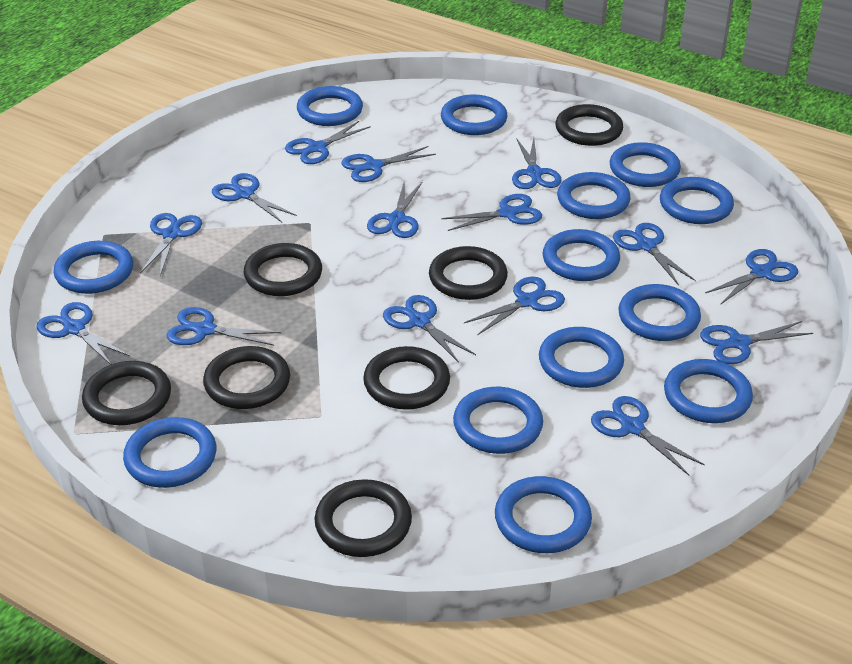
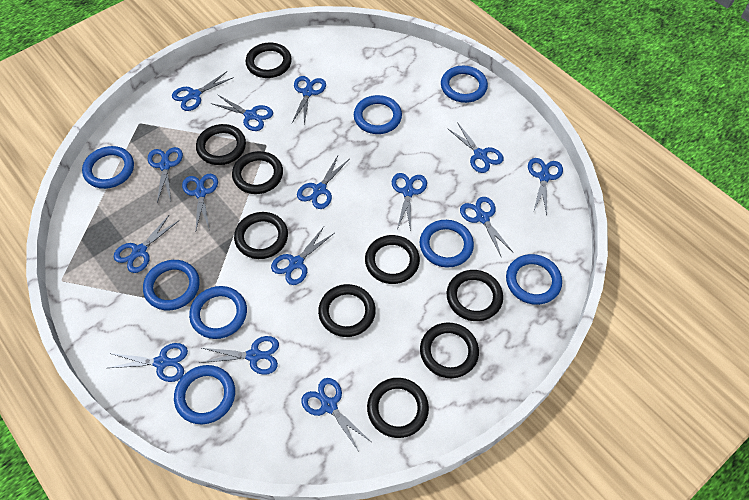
black ring: [82,361,171,425] [203,346,290,409] [244,243,322,296] [314,479,412,557] [363,346,450,410] [429,246,508,300] [555,104,623,146] = 7 -> [196,124,246,165] [232,151,283,194] [234,212,288,259] [246,43,292,78] [318,284,376,337] [365,235,420,284] [367,378,429,438] [420,322,479,378] [447,270,503,321] = 9
blue ring: [53,241,133,294] [123,417,216,488] [297,86,363,126] [441,95,508,135] [453,387,543,454] [495,476,592,553] [539,327,624,388] [543,229,620,281] [557,172,631,219] [610,142,681,187] [618,284,701,341] [660,177,734,224] [664,359,753,423] = 13 -> [82,146,134,189] [143,260,200,311] [174,365,235,424] [189,286,247,339] [354,95,402,134] [419,220,474,268] [441,66,488,103] [506,254,562,305] = 8

